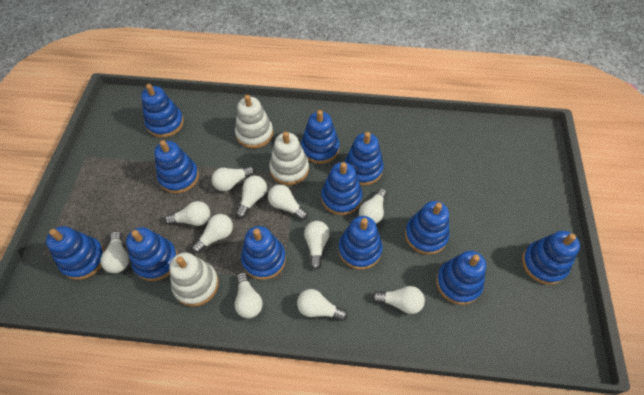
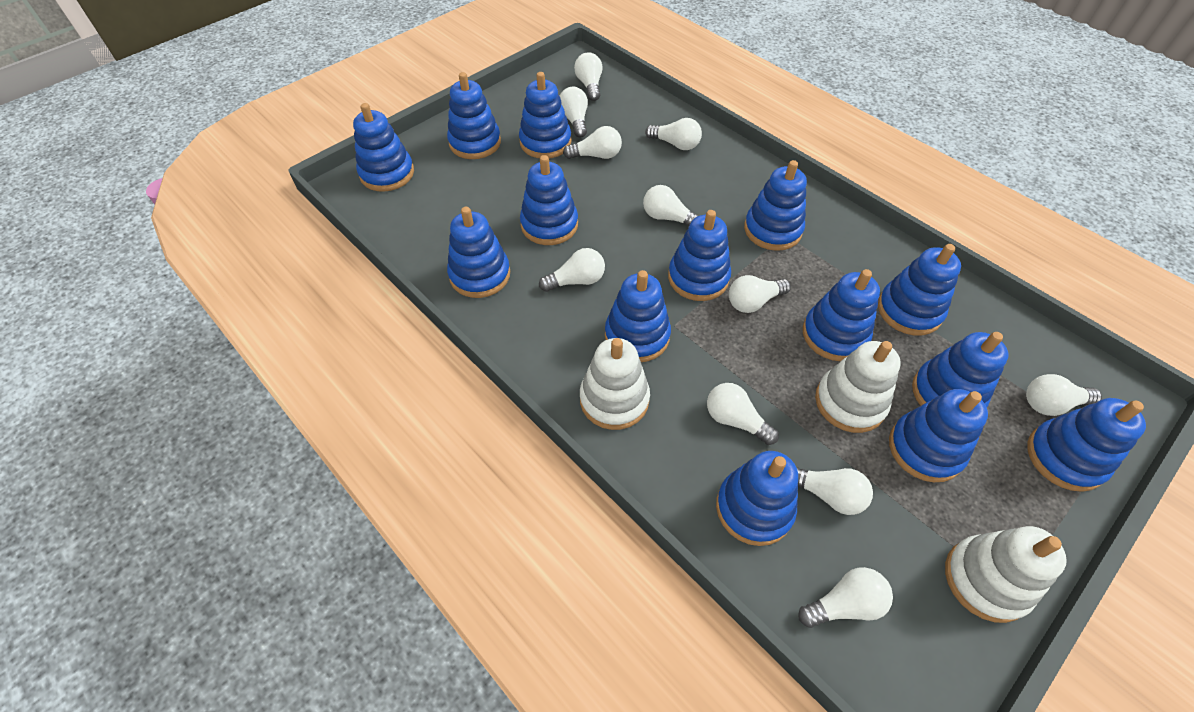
blue stacking toy: [46,226,105,280] [126,227,178,281] [141,84,184,138] [154,140,199,194] [241,226,286,280] [301,110,340,164] [321,162,362,215] [338,216,383,270] [344,132,384,185] [405,201,450,255] [436,251,486,305] [522,231,580,285] = 12 -> [353,103,414,192] [447,72,501,159] [447,207,510,298] [519,72,572,158] [520,155,578,245] [605,270,671,362] [668,210,731,301] [716,451,798,546] [744,160,807,251] [803,269,880,361] [878,244,961,335] [889,389,988,482] [912,332,1008,407] [1027,398,1146,492] = 14

